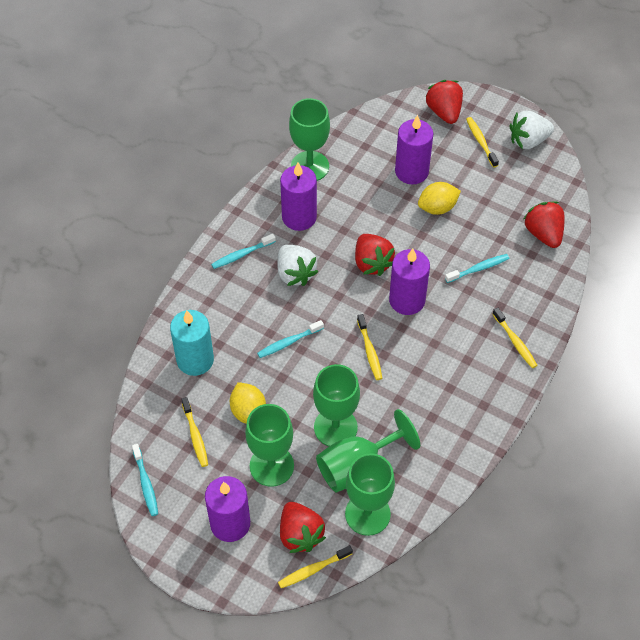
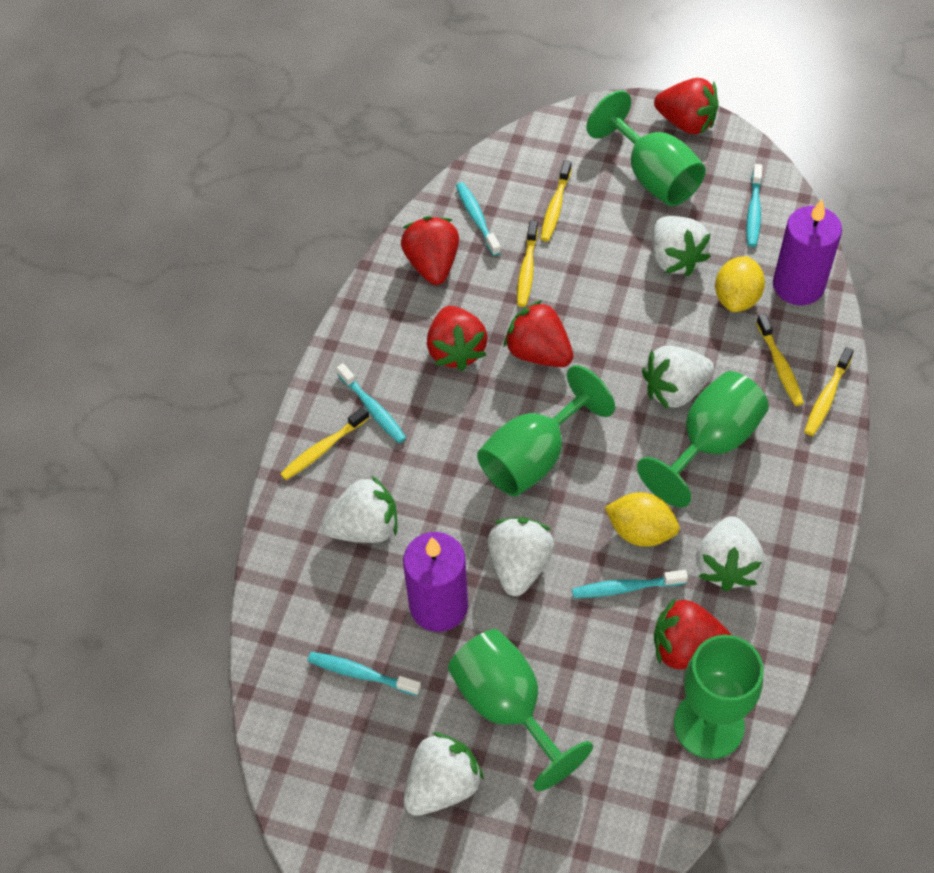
purple candle: [205,476,250,542] [280,163,317,231] [389,249,430,315] [395,115,433,184] = 4 -> [403,532,468,632] [773,199,842,305] = 2
red strawberry: [280,502,326,553] [355,234,395,276] [425,80,463,124] [524,201,565,248] = 4 -> [401,216,459,285] [427,306,488,371] [504,300,573,367] [654,78,719,134] [654,598,731,669] = 5
turquoise candle: [170,310,214,376] = 1 -> none = 0
turquoise toothbrush: [132,444,158,516] [211,233,276,269] [257,320,324,358] [445,254,509,283] = 4 -> [308,652,421,696] [337,363,406,443] [456,182,501,256] [572,570,688,598] [746,164,763,247] = 5
white strawberry: [277,245,318,286] [510,111,554,149] = 2 -> [321,475,397,543] [403,732,484,816] [488,518,555,596] [642,346,714,410] [652,216,711,276] [696,516,764,591] = 6

